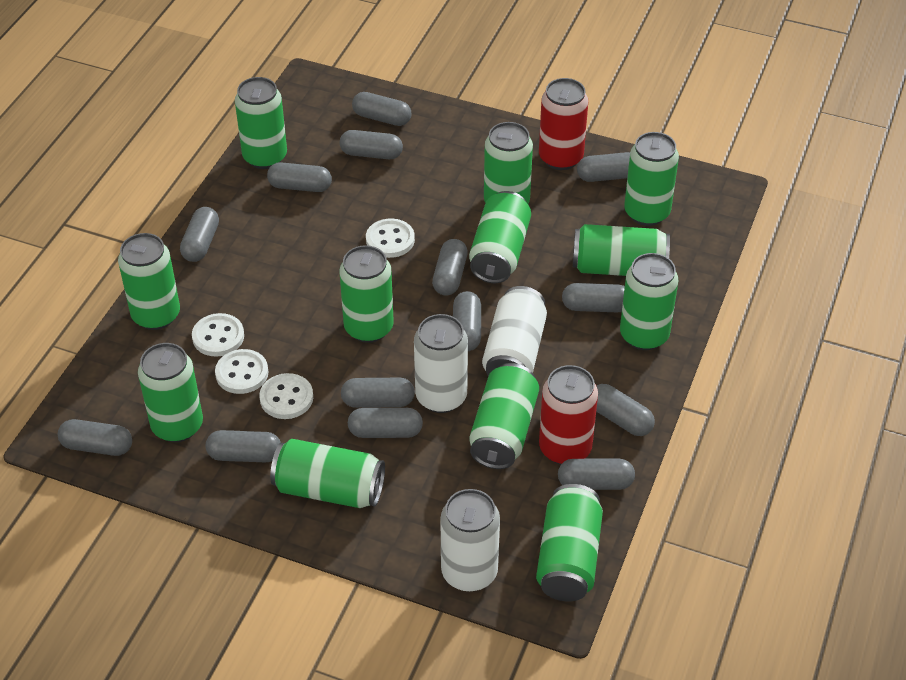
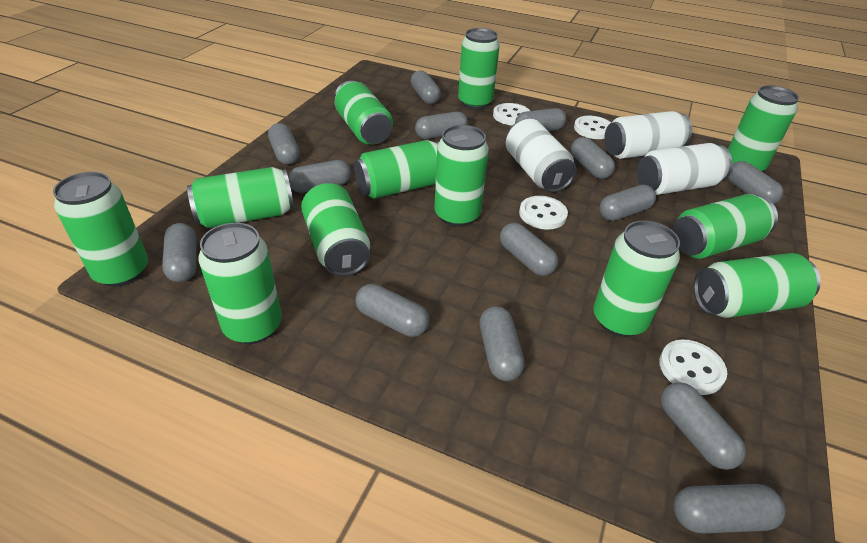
red can: [539,78,588,170] [539,365,598,465] = 2 -> none = 0

